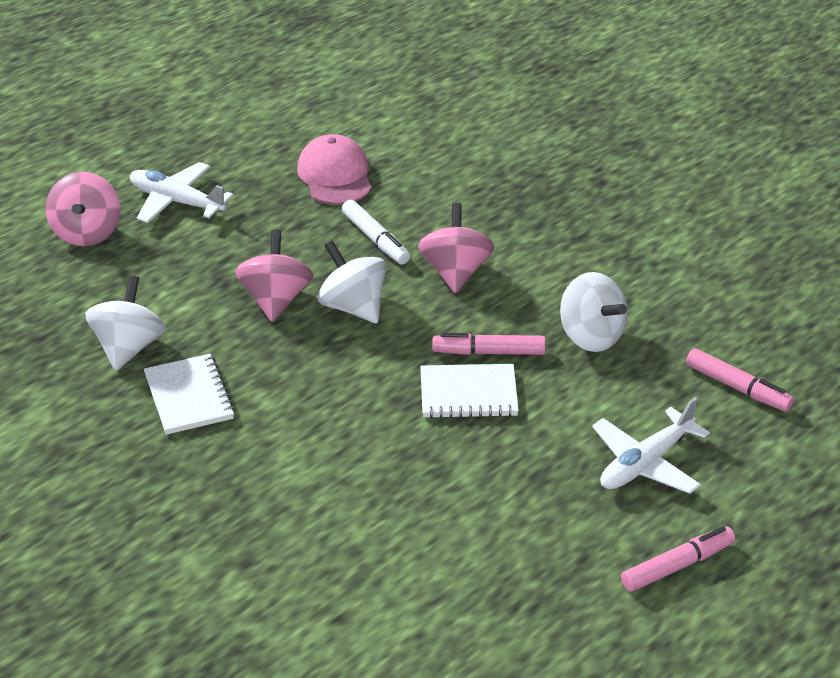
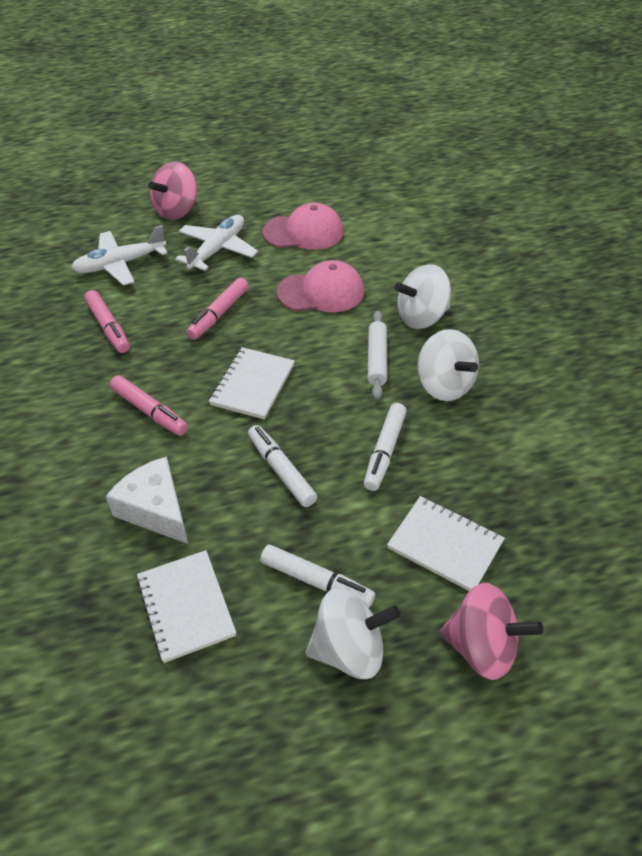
pink cap: [297,134,372,205] = 1 -> [263,203,344,250] [277,260,364,312] = 2
pink spinning top: [46,172,121,246] [235,229,313,322] [418,203,494,293] = 3 -> [148,161,197,220] [440,583,543,680] = 2
white cheese: none = 0 -> [106,456,188,544] = 1
white marker: [342,200,410,264] = 1 -> [248,425,317,507] [260,545,375,608] [364,403,407,491] = 3
white notebook: [144,354,235,435] [420,364,519,418] = 2 -> [136,550,236,663] [209,347,295,420] [387,496,505,591] = 3
white rolling pin: none = 0 -> [368,311,387,400] = 1

